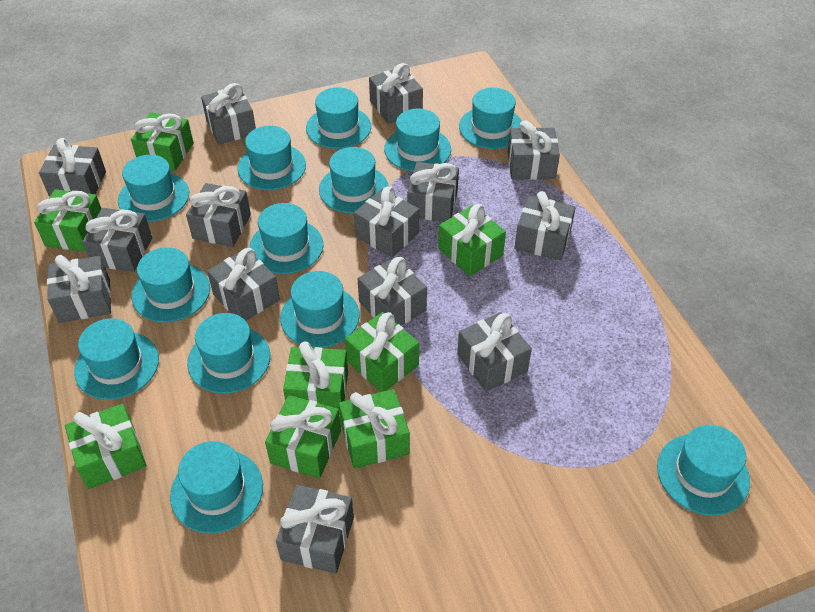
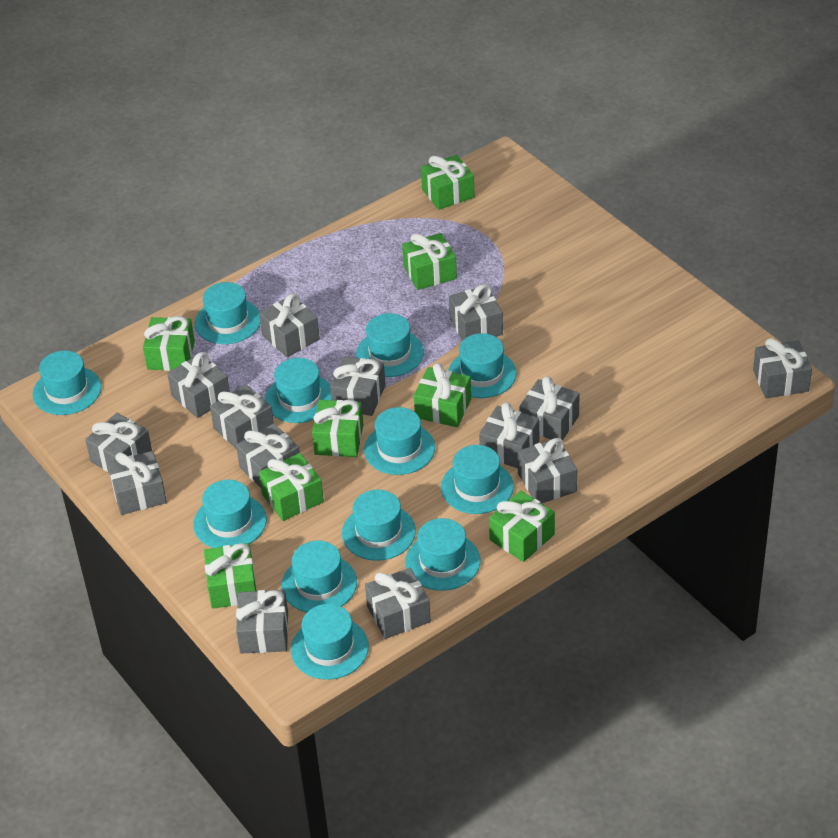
turquoise hat: [74,318,159,400] [118,155,189,222] [132,247,210,322] [170,441,263,534] [187,313,270,394] [237,126,306,190] [249,203,324,274] [280,271,360,348] [306,87,371,149] [319,147,389,214] [384,109,451,172] [459,88,522,149] [657,425,750,516] = 13 -> [33,350,101,415] [193,480,267,548] [195,282,260,344] [265,358,331,423] [281,541,357,612] [291,604,369,680] [342,490,416,561] [356,313,424,377] [364,407,435,475] [405,518,480,591] [441,445,514,514] [448,333,517,398] = 12

